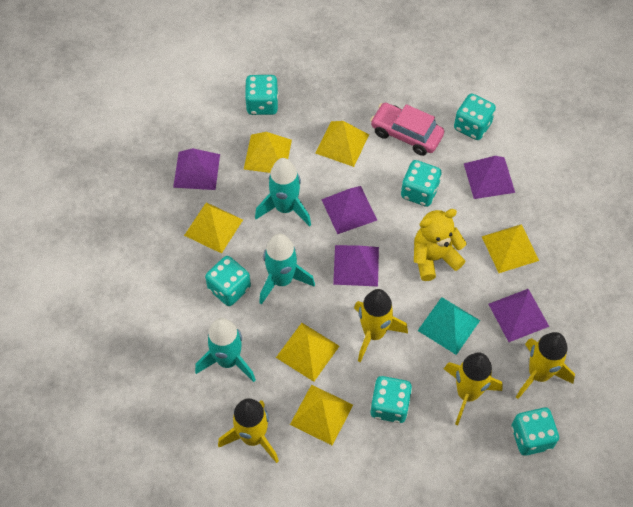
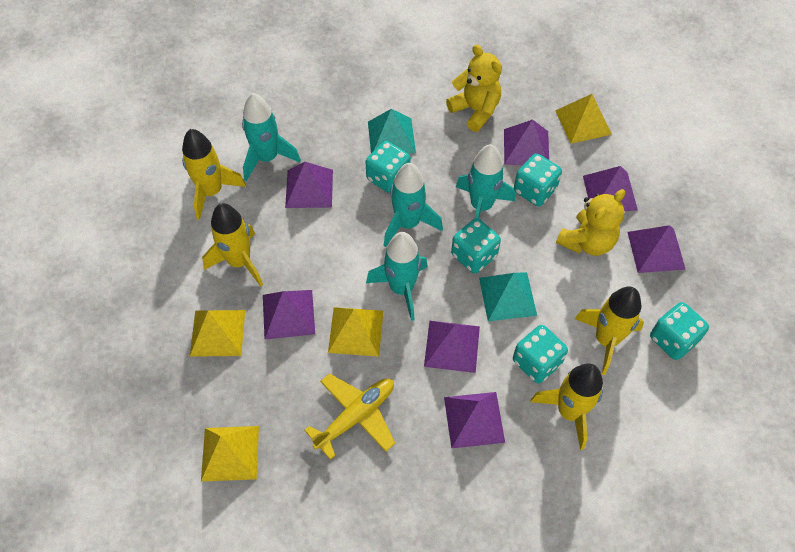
pink car: [370,103,444,156] = 1 -> none = 0
purple pyramid: [173,148,220,190] [321,186,377,234] [333,245,379,286] [464,156,515,199] [488,289,549,342] = 5 -> [263,290,315,340] [285,162,333,208] [424,321,480,373] [444,392,505,449] [504,119,549,165] [583,166,638,211] [627,225,686,273] = 7
turquoise dice: [205,256,251,306] [245,75,278,115] [370,376,412,423] [401,160,442,207] [454,94,496,140] [512,408,559,456] = 6 -> [365,141,411,193] [451,218,501,274] [513,325,568,384] [514,153,562,206] [650,302,709,360] = 5
turquoise pyramid: [418,297,480,355] = 1 -> [368,109,416,154] [479,272,537,321] = 2
turquoise rocket: [195,318,256,382] [255,158,311,227] [259,233,315,305] = 3 -> [242,93,301,181] [366,232,428,321] [384,163,443,247] [456,144,515,219] = 4
yellow plane: none = 0 -> [304,373,395,460] = 1
yellow pyramid: [184,202,243,254] [244,132,292,173] [276,323,339,382] [290,385,353,445] [316,121,369,167] [482,224,539,273] = 6 -> [190,310,245,357] [201,426,259,482] [328,307,383,357] [555,94,612,144] = 4
yellow teddy bear: [414,209,467,281] = 1 -> [446,45,502,132] [556,189,625,256] = 2

